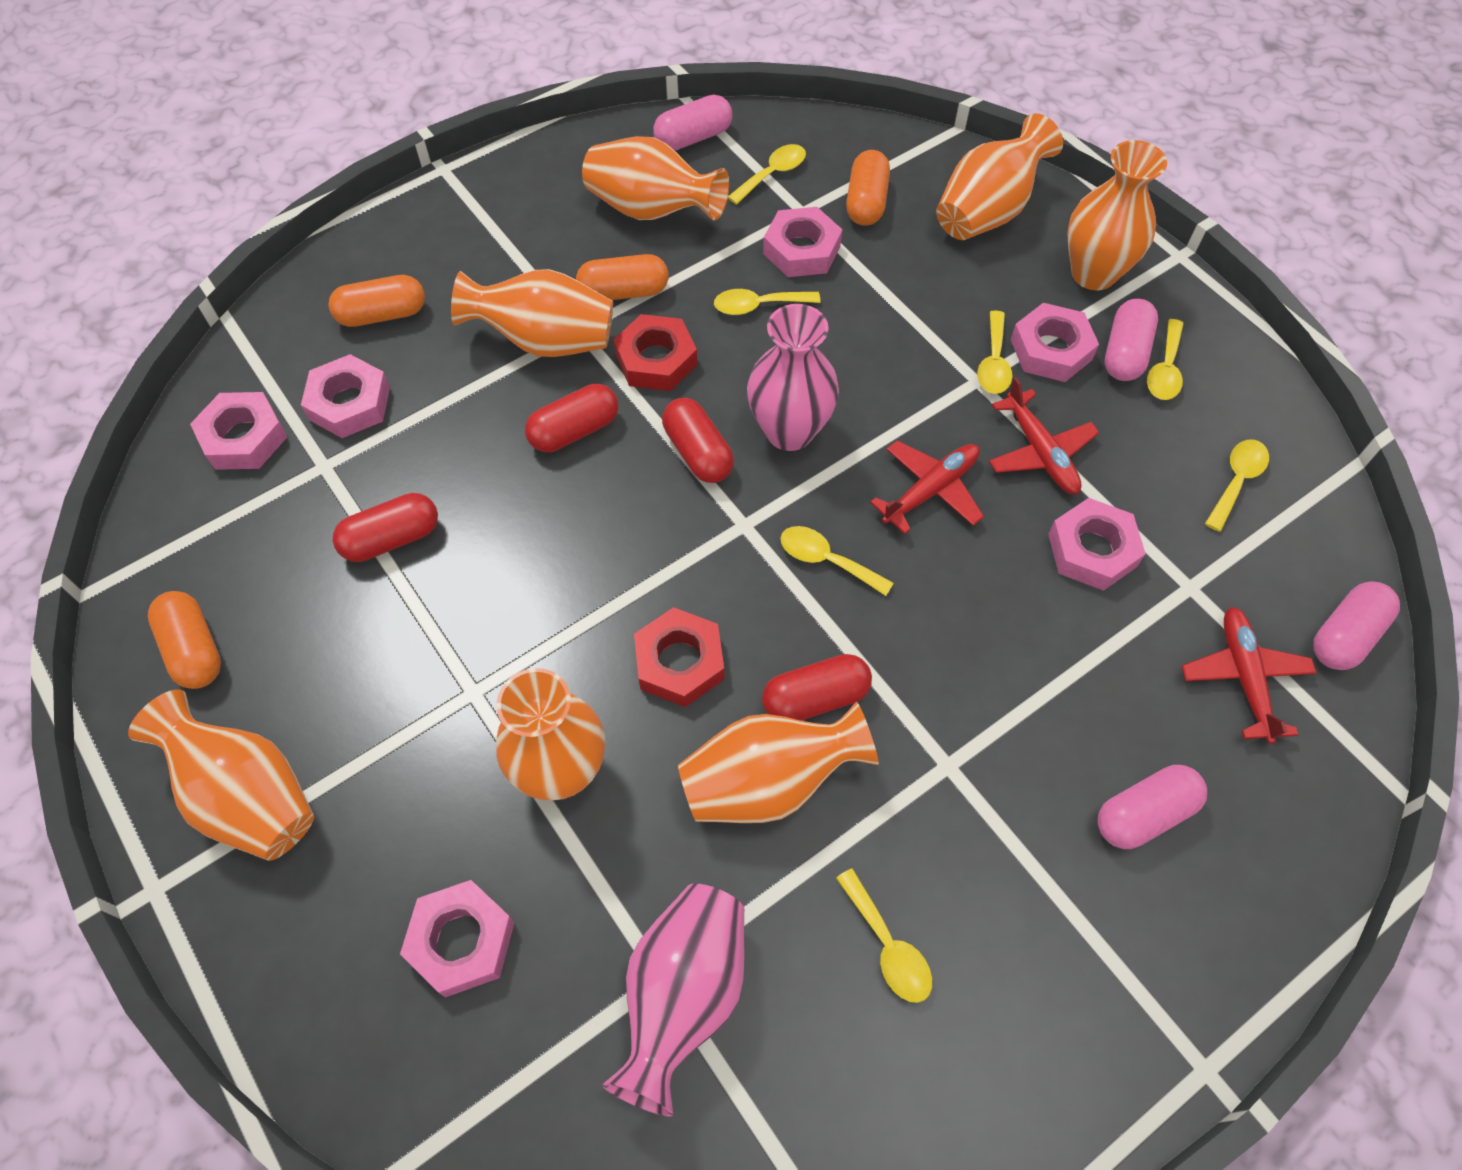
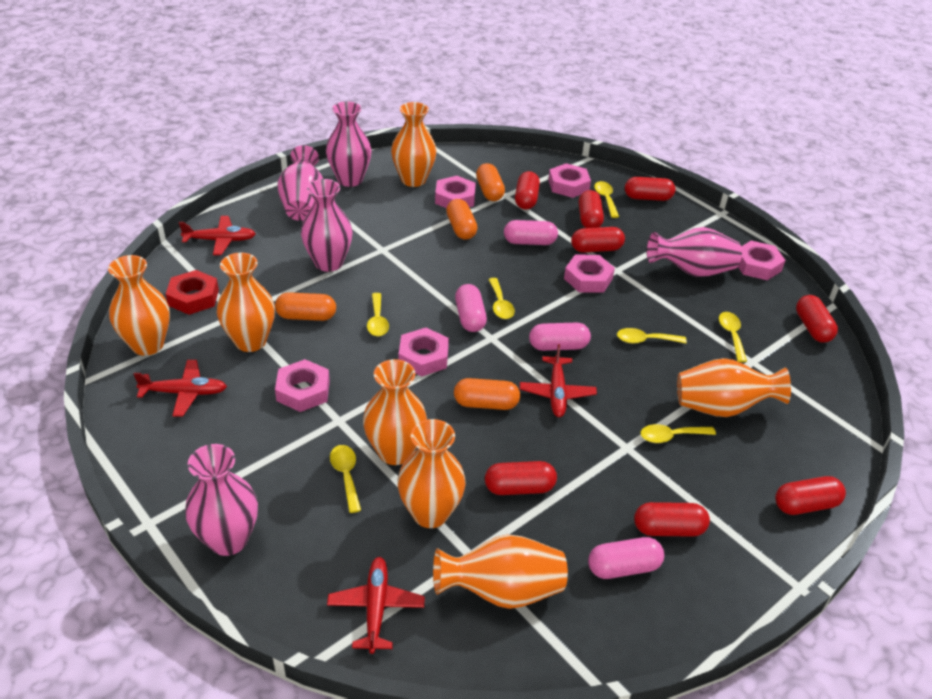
pink vase: [602,884,745,1117] [747,304,839,451] = 2 -> [185,444,258,556] [278,145,323,221] [301,179,353,272] [326,101,372,187] [647,227,742,277] = 5
red capsule: [333,493,438,562] [525,384,618,452] [662,398,734,483] [762,654,872,721] = 4 -> [485,461,557,495] [515,171,540,209] [571,227,625,253] [579,190,604,228] [625,177,676,201] [634,502,710,537] [775,476,846,515] [796,295,838,343] = 8
red nut: [613,314,697,391] [634,607,724,707] = 2 -> [166,270,219,315] = 1
red plane: [870,441,984,534] [989,377,1099,494] [1182,607,1317,744] = 3 -> [134,360,227,417] [179,216,256,255] [327,557,425,654] [520,344,597,417] = 4

